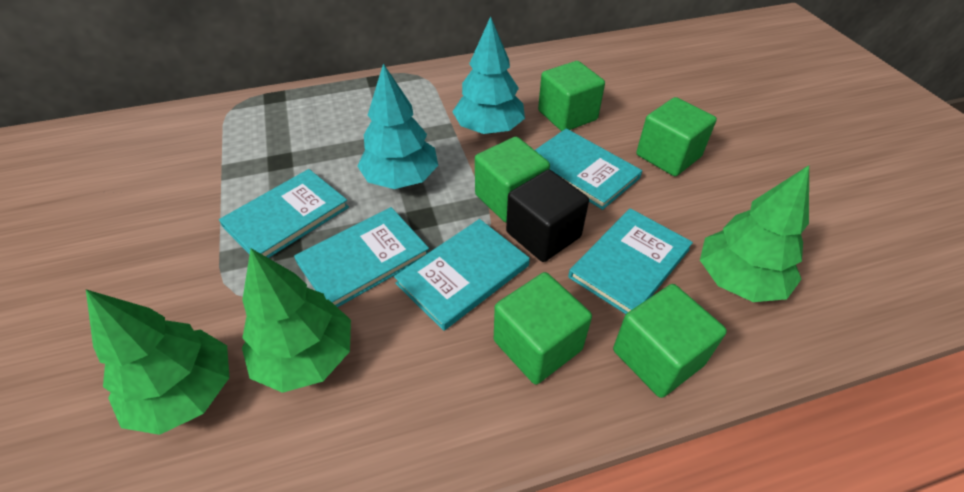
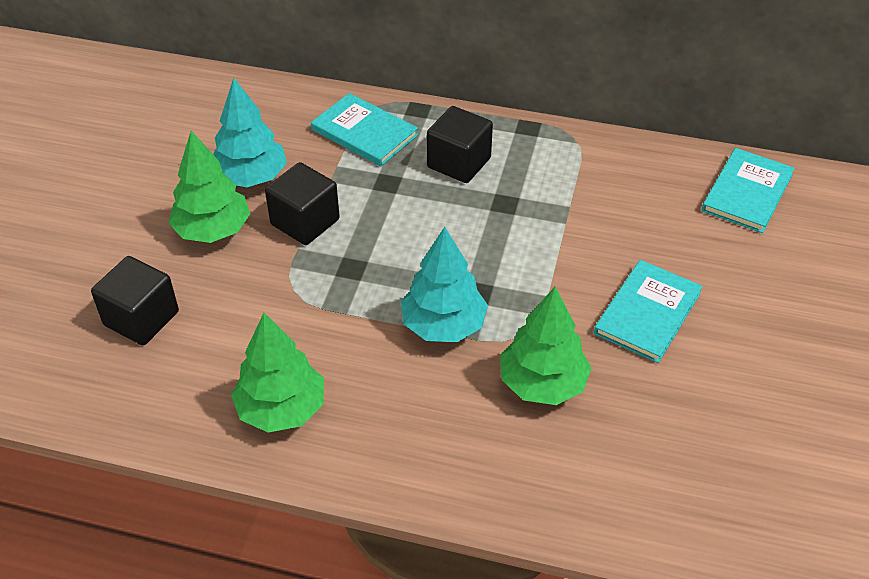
black cube: [506,170,589,262] = 1 -> [91,256,179,345] [265,162,340,245] [427,106,493,183] = 3
green cube: [475,136,550,222] [494,272,592,384] [538,61,605,131] [613,284,727,398] [636,97,717,176] = 5 -> none = 0
turquoise book: [219,169,349,258] [294,207,429,307] [394,219,530,331] [535,128,642,210] [568,208,693,314] = 5 -> [311,93,418,166] [594,260,703,363] [702,148,795,233] = 3

